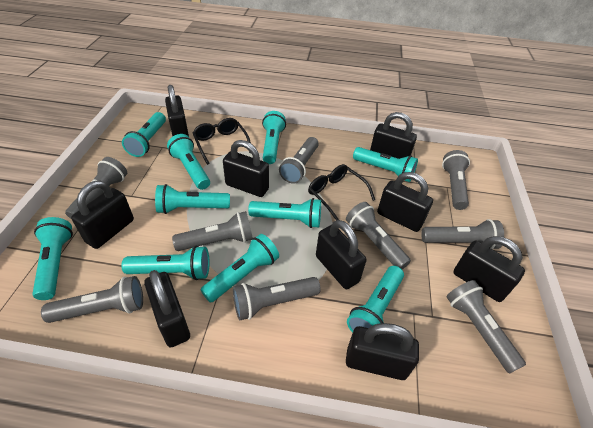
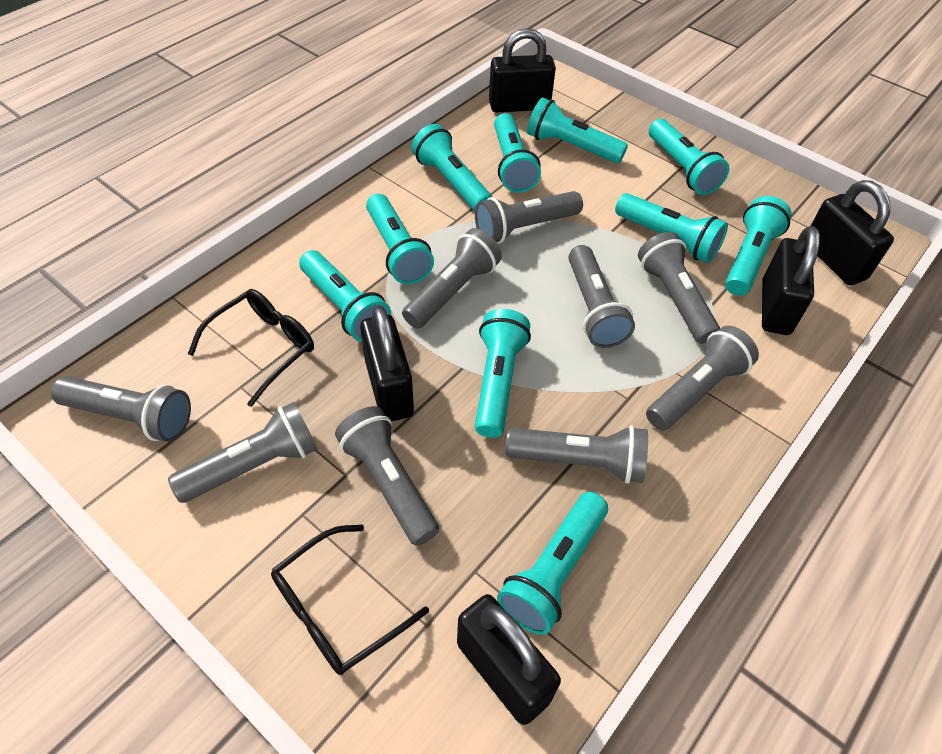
black padlock: [71,181,134,249] [144,270,190,347] [165,85,189,137] [223,140,269,197] [316,220,367,289] [346,323,419,380] [370,112,417,159] [377,172,433,232] [454,236,525,302] = 9 -> [360,306,414,422] [457,594,561,725] [489,28,556,112] [762,226,820,335] [811,180,894,285] = 5

